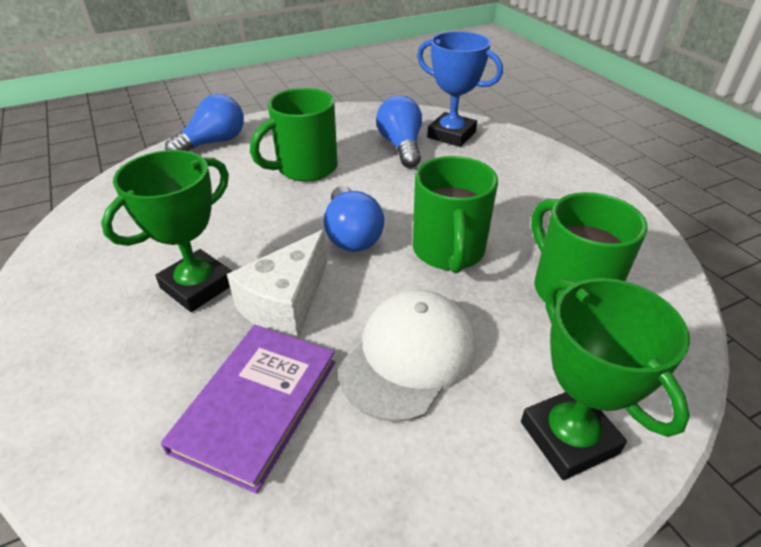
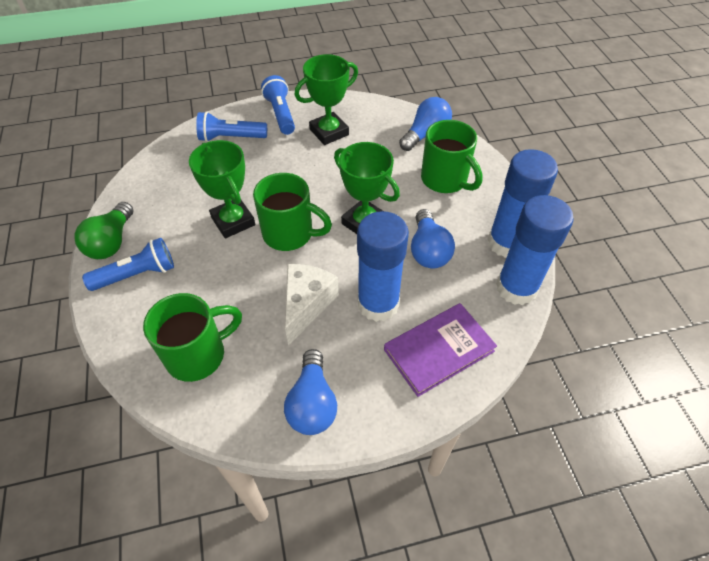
blue flashlight: none = 0 -> [82,238,174,291] [196,112,267,142] [261,75,295,135] = 3
blue glue stick: none = 0 -> [357,211,409,322] [488,149,558,258] [496,195,574,305] = 3
blue trophy: [417,31,503,147] = 1 -> none = 0
green light bulb: none = 0 -> [74,202,133,259] = 1
green trophy: [101,150,232,312] [521,278,690,480] = 2 -> [189,140,255,238] [294,54,358,145] [334,142,400,234] = 3
white cap: [338,290,476,422] = 1 -> none = 0

